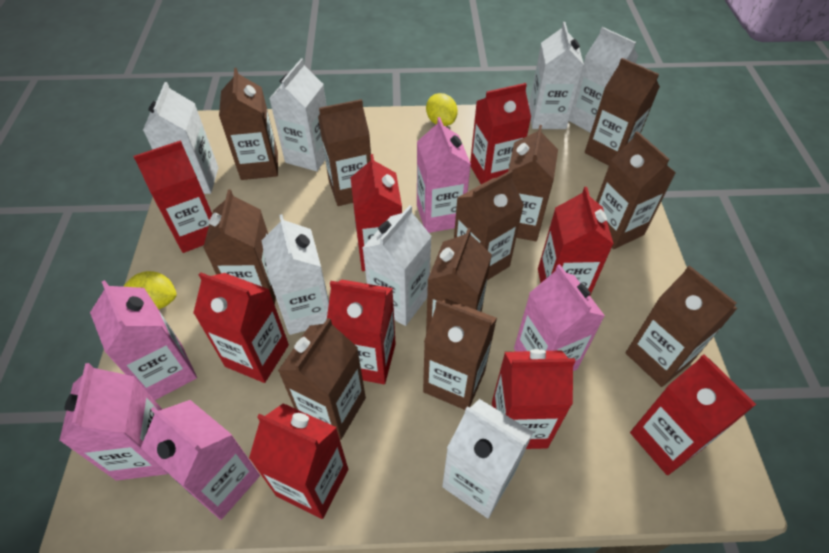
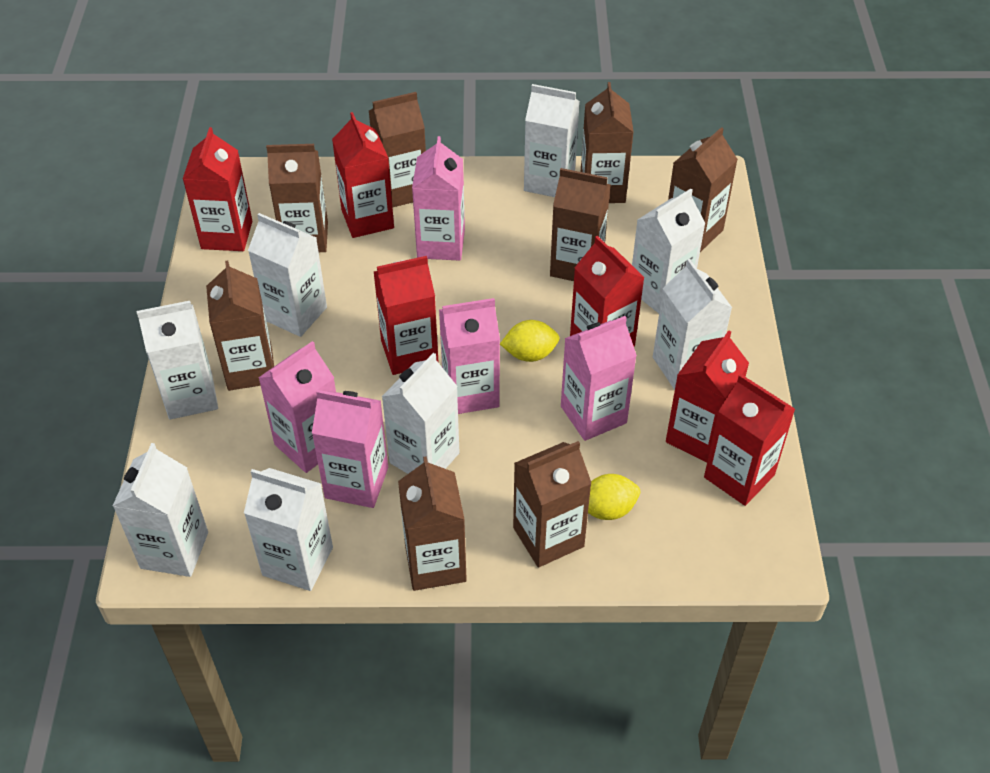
brown carton: [203,189,276,305] [219,68,278,180] [278,318,366,440] [318,99,371,206] [423,299,497,410] [426,228,492,334] [454,170,524,280] [508,125,558,241] [585,58,660,166] [596,131,676,249] [626,265,738,387] = 11 -> [206,260,274,391] [266,144,328,252] [369,92,426,208] [398,456,467,591] [513,441,591,568] [550,168,611,281] [581,82,634,203] [668,127,738,252] = 8
red carton: [134,140,212,253] [193,272,289,383] [249,403,348,519] [327,279,396,384] [350,154,402,271] [470,83,531,184] [492,349,576,449] [538,187,614,295] [630,354,756,475] = 9 -> [183,127,252,251] [332,112,394,238] [374,256,439,375] [570,236,645,347] [666,330,749,463] [704,374,795,506] = 6
white carton: [143,82,219,194] [262,214,329,335] [269,58,326,171] [363,205,432,326] [442,399,534,518] [529,22,584,129] [569,27,638,133] = 7 -> [113,443,208,577] [137,301,218,420] [244,468,333,591] [248,213,327,337] [382,353,460,474] [524,84,580,197] [632,189,706,313] [653,259,732,390] = 8

